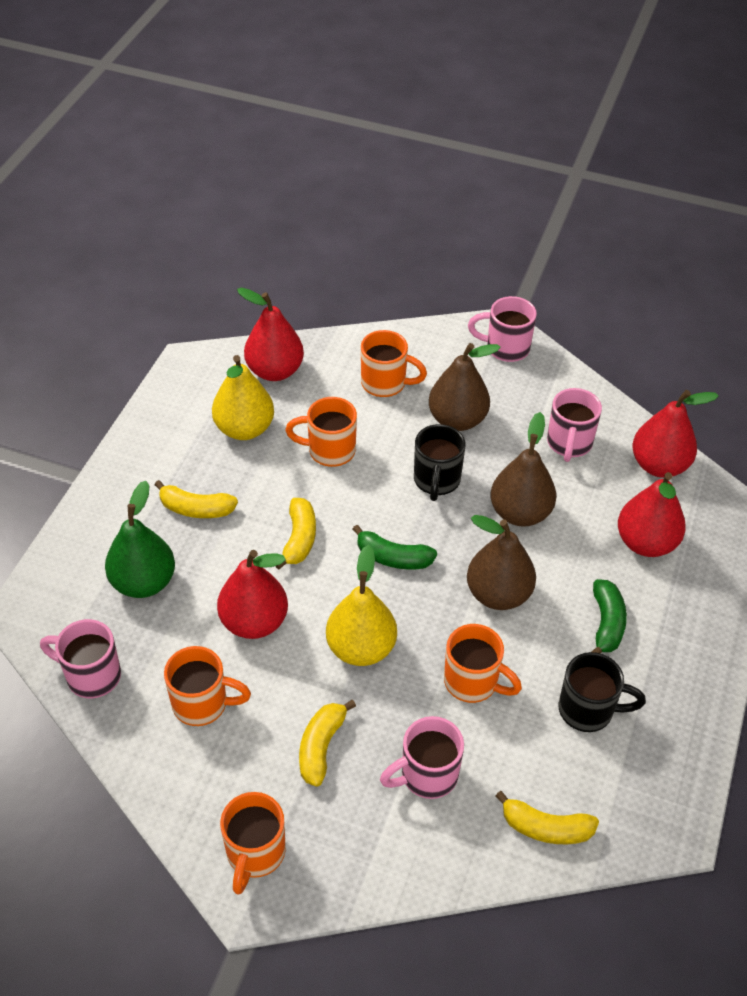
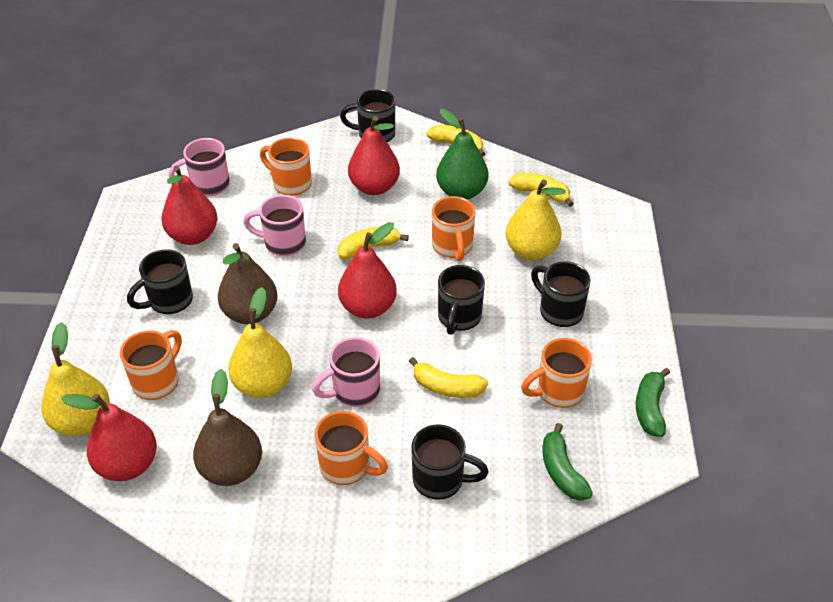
black mug: [414,424,465,501] [558,652,646,732] = 2 -> [127,249,193,314] [340,89,395,142] [411,424,489,500] [438,265,485,335] [531,262,591,327] = 5
brown pear: [429,343,501,431] [467,515,536,610] [491,412,556,526] = 3 -> [193,369,262,486] [218,243,278,324] = 2
pink mug: [40,619,121,698] [380,716,464,799] [468,296,537,362] [547,388,602,462] = 4 -> [169,138,230,196] [243,195,306,256] [312,337,380,407] = 3
yellow pear: [212,355,274,440] [326,545,397,666] = 2 -> [41,322,110,436] [228,287,292,398] [506,179,566,260] = 3

